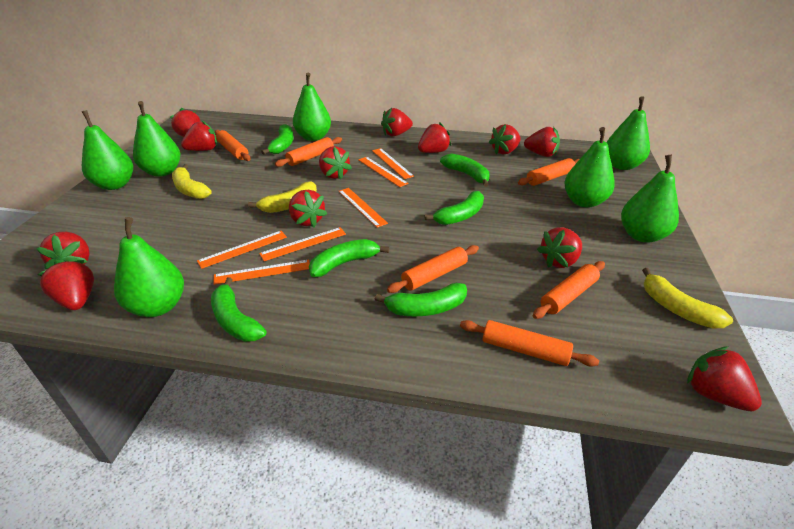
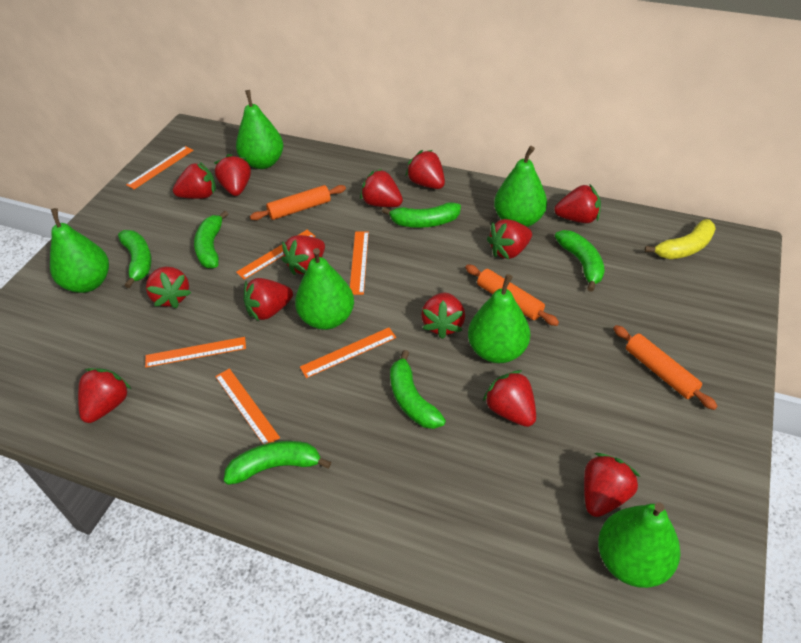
green pear: [82,110,133,190] [114,217,184,317] [133,101,180,177] [293,73,331,141] [564,127,615,207] [606,96,650,170] [621,155,679,243] = 7 -> [50,208,109,293] [236,90,284,169] [295,248,354,330] [468,274,530,363] [494,146,547,227] [598,502,681,588] = 6
orange rolling pin: [215,130,251,161] [275,137,342,167] [387,245,479,293] [460,320,599,367] [518,158,579,186] [533,261,605,319] = 6 -> [250,185,346,220] [465,265,559,326] [613,325,718,410] = 3
red strawberry: [36,232,90,269] [38,260,94,310] [170,108,201,137] [181,121,217,151] [289,190,327,227] [319,146,352,180] [381,108,413,137] [418,122,451,153] [489,124,521,154] [524,127,560,157] [537,227,582,268] [687,346,762,411] = 12 -> [78,368,131,423] [146,267,191,308] [173,162,216,199] [214,154,251,196] [243,278,293,321] [282,235,325,276] [360,169,403,207] [406,150,445,189] [421,293,465,339] [483,370,536,427] [487,219,532,259] [554,185,601,223] [584,453,640,517] = 13
yellow banana: [172,164,212,199] [248,181,317,213] [642,268,733,329] = 3 -> [645,219,716,259] = 1

